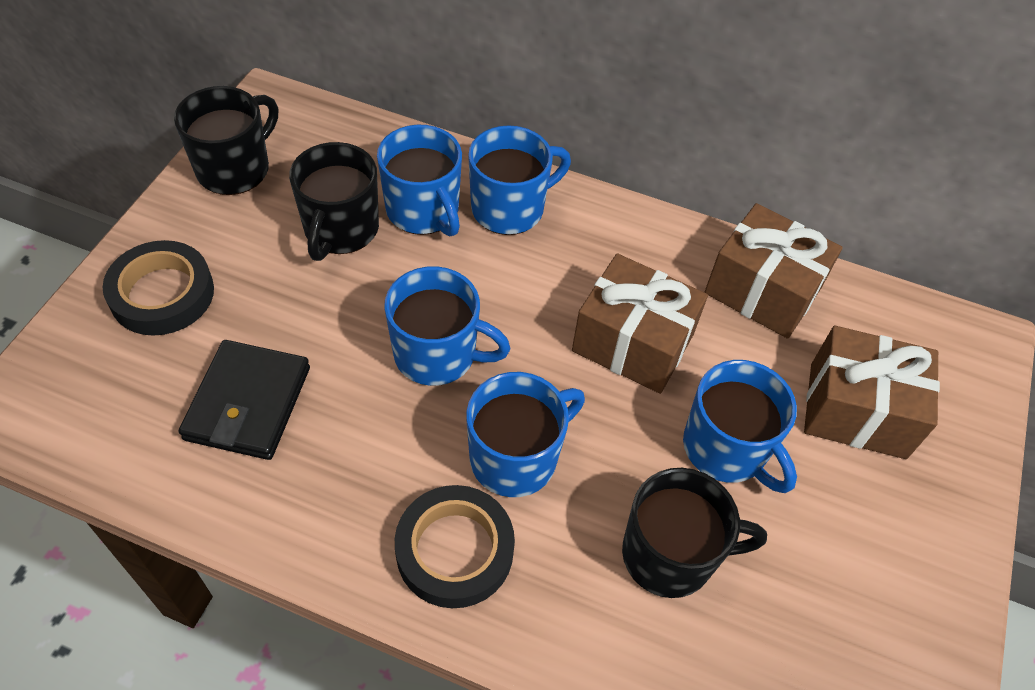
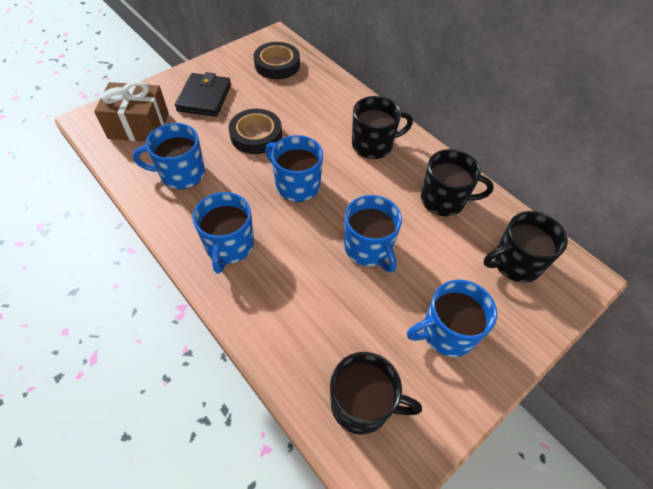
black mug: [174,86,278,195] [289,142,379,261] [622,468,767,598] = 3 -> [330,352,422,435] [352,96,413,159] [421,149,494,216] [483,211,568,283] = 4
brown gift: [572,253,708,394] [704,203,843,339] [804,326,940,459] = 3 -> [94,81,169,142] = 1

